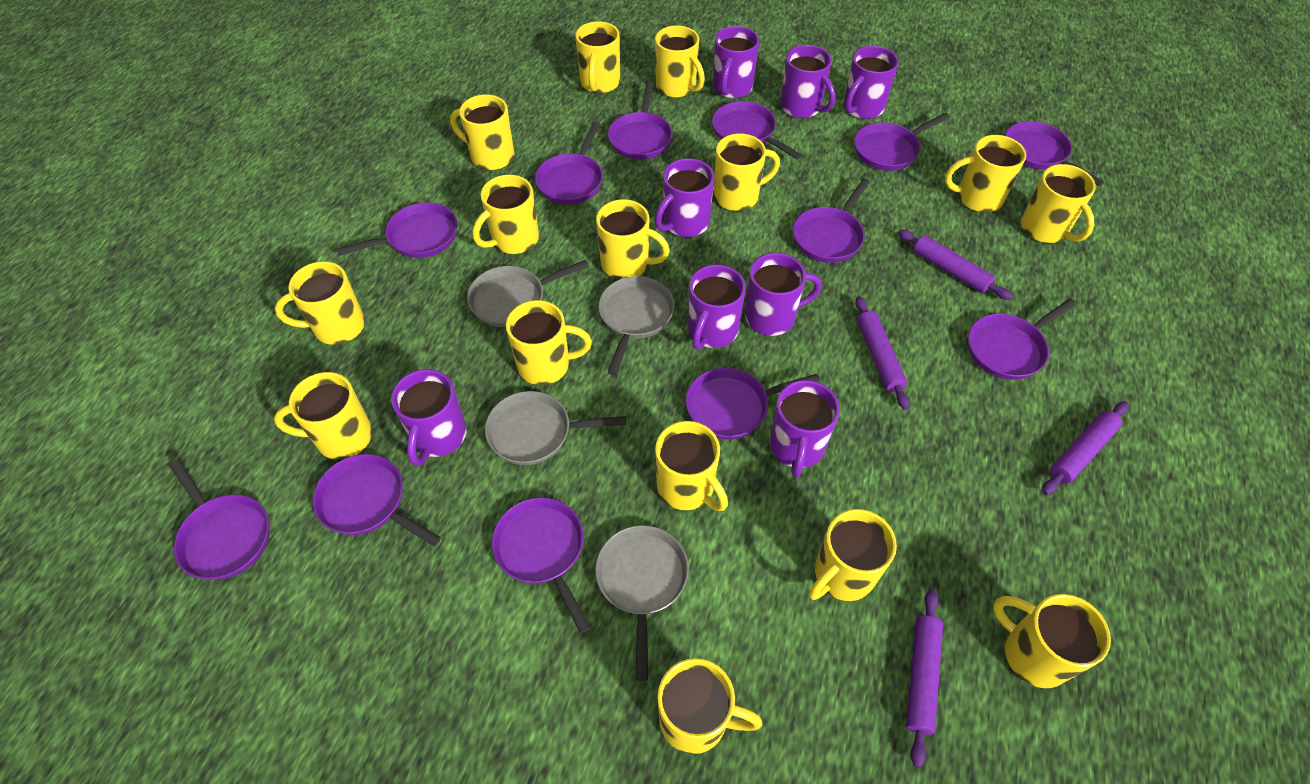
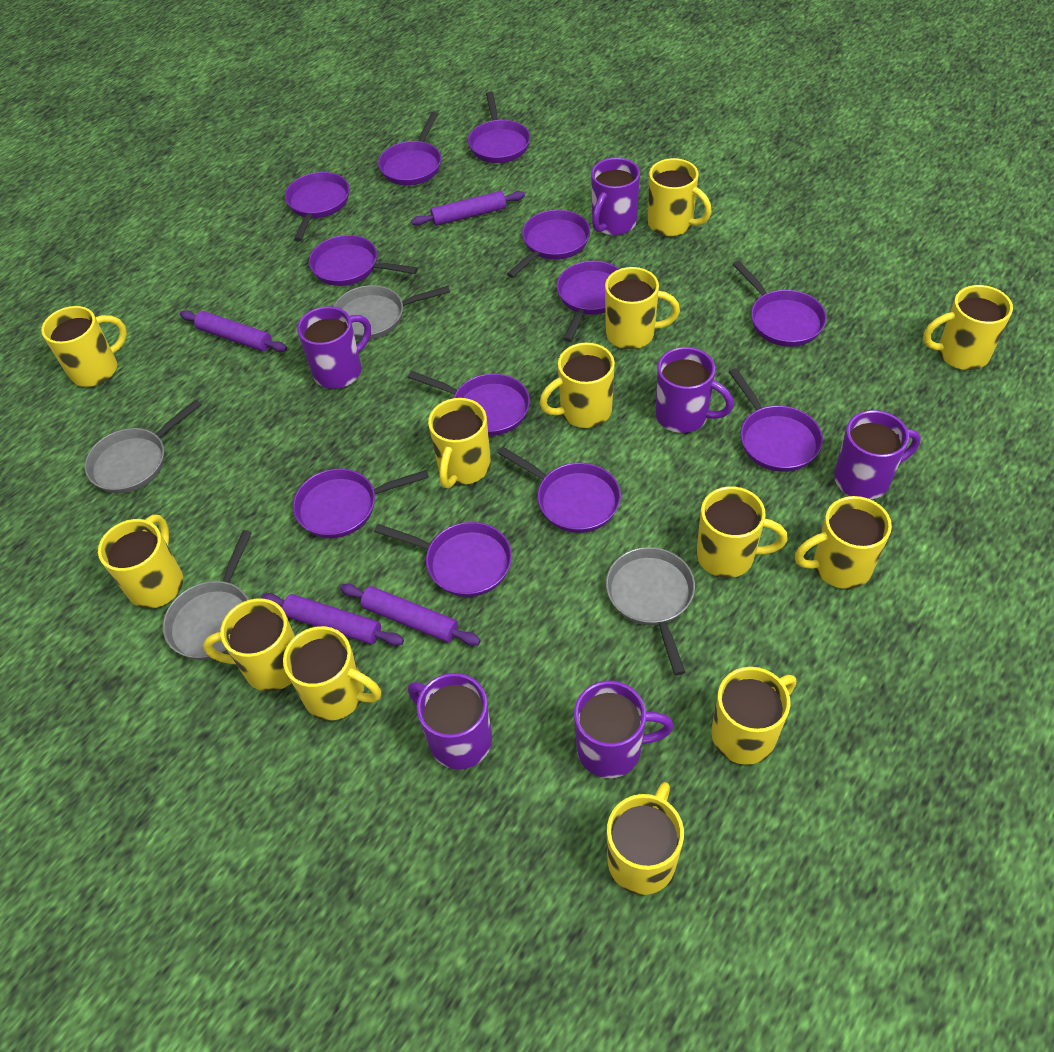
purple mug: [391,369,467,466] [654,158,714,237] [688,264,746,350] [713,26,759,98] [745,253,822,336] [770,380,840,478] [780,45,836,118] [844,46,899,119] = 8 -> [297,306,371,389] [408,673,492,770] [574,681,674,778] [591,158,640,235] [656,347,734,433] [834,410,921,500] = 6
yellow mug: [274,372,372,460] [275,261,365,345] [450,94,514,170] [473,175,539,254] [506,300,592,385] [575,21,620,93] [596,199,670,279] [655,25,705,98] [655,421,728,511] [658,658,762,754] [714,133,780,211] [809,509,897,601] [945,135,1026,212] [993,594,1111,688] [1021,164,1096,243] = 15 -> [41,306,127,387] [98,515,183,609] [203,598,295,692] [283,626,381,721] [428,398,491,489] [539,343,615,428] [605,267,680,349] [607,782,684,895] [648,158,712,236] [696,486,788,578] [711,667,796,765] [795,496,892,589] [923,285,1013,370] = 13

